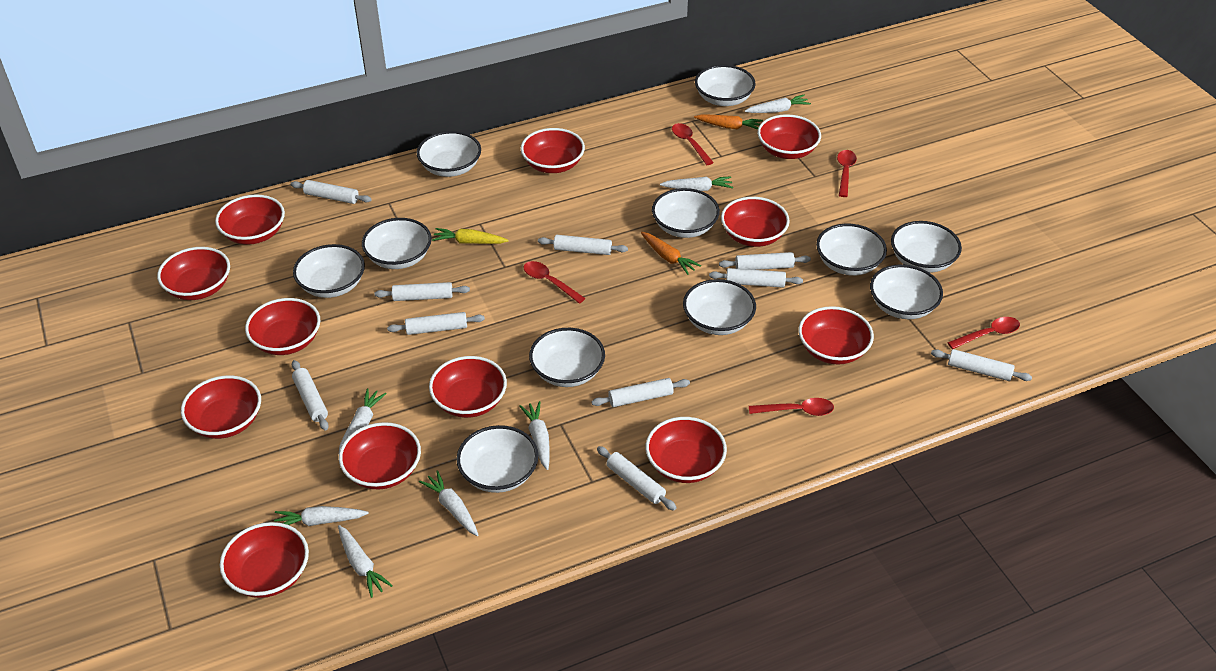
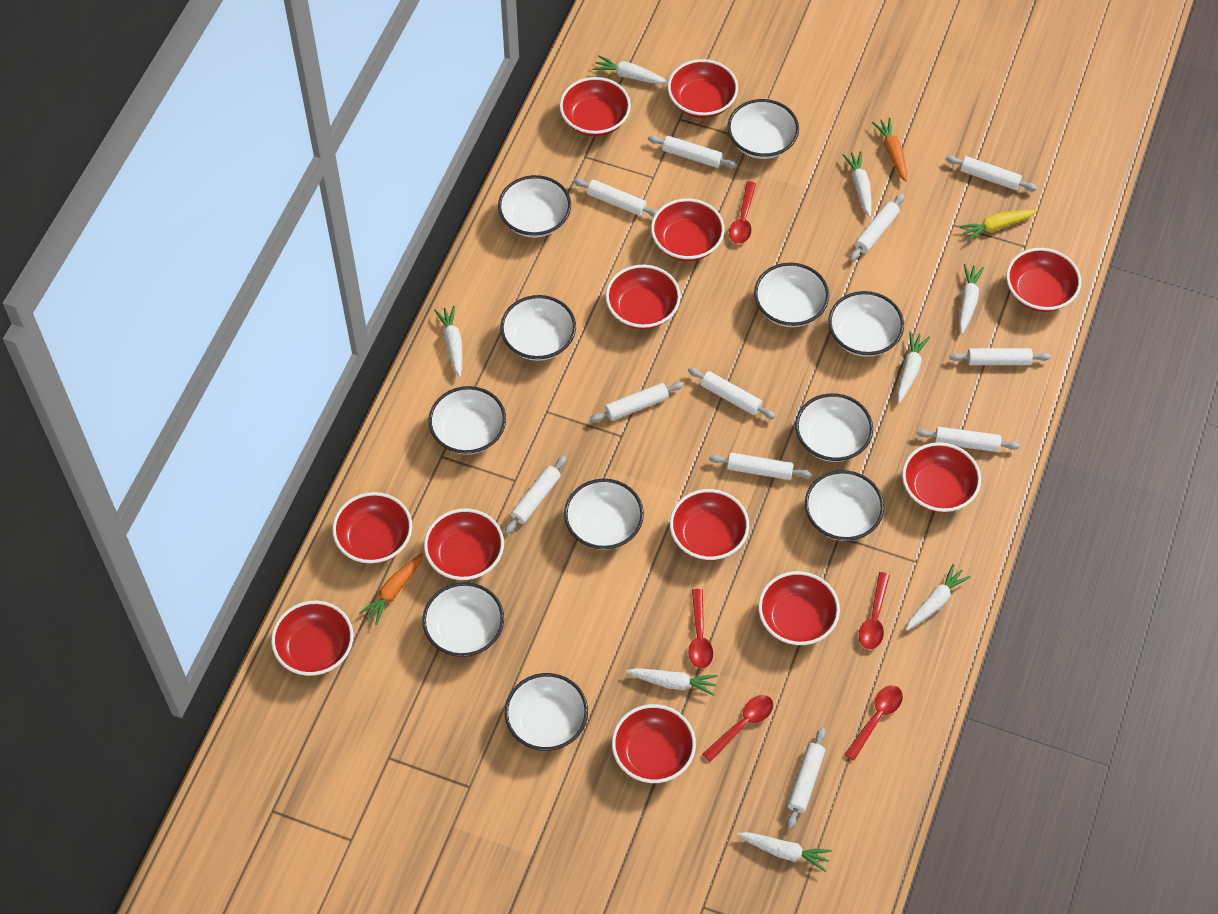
white carrot: [274,506,369,526] [338,525,393,598] [339,388,387,452] [419,470,478,536] [519,401,550,470] [660,176,733,191] [745,95,811,113] = 7 -> [434,306,462,378] [592,55,668,84] [626,668,718,696] [737,832,832,872] [842,151,872,217] [897,332,930,403] [906,564,971,631] [959,264,984,334] = 8
white rolling pin: [290,180,372,204] [292,360,329,431] [374,282,470,301] [387,312,485,335] [538,235,628,255] [591,378,690,407] [597,446,677,511] [709,268,803,288] [719,252,811,270] [931,349,1032,381] = 10 -> [504,456,567,534] [573,178,657,217] [590,382,684,422] [648,135,738,168] [688,368,776,419] [709,453,812,480] [787,728,826,829] [850,194,904,261] [916,427,1020,452] [946,155,1037,191] [949,348,1051,365] = 11

